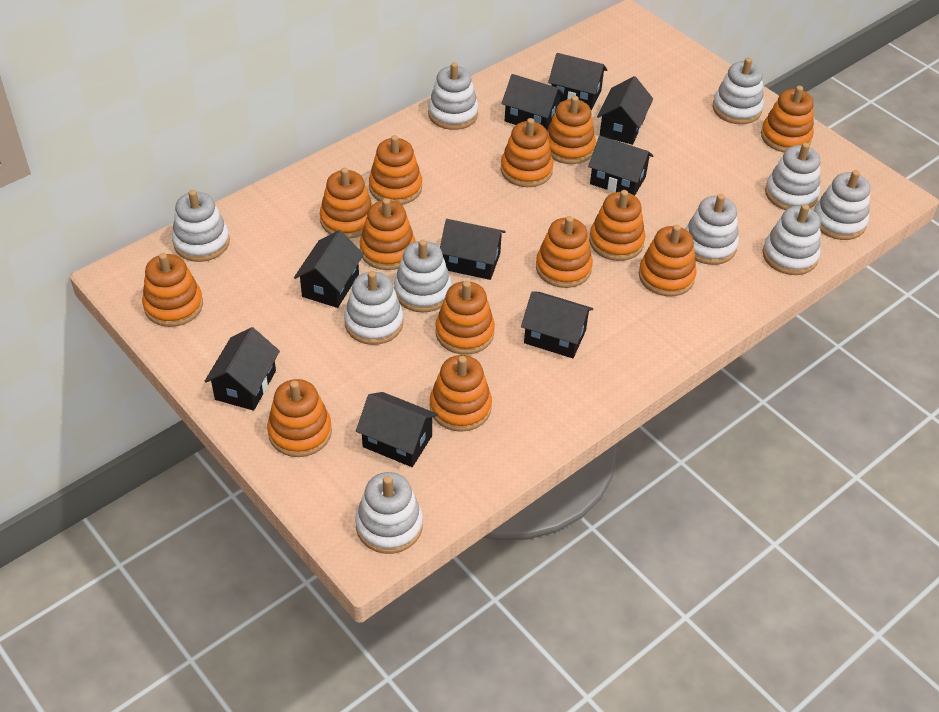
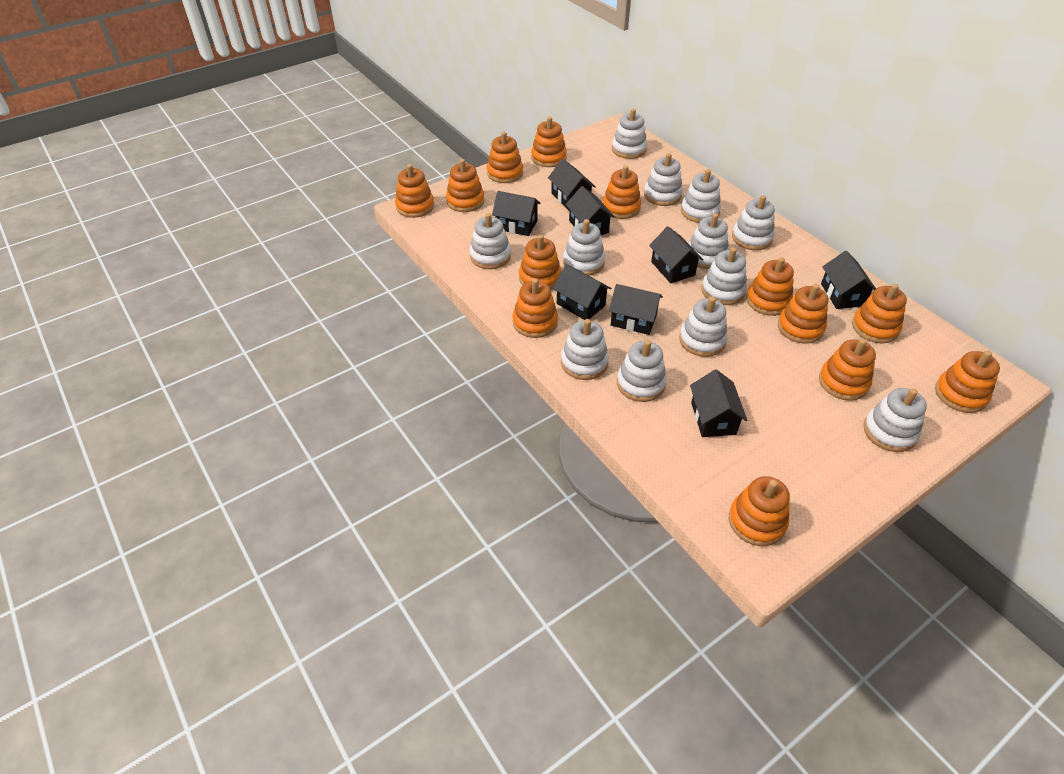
black house: [204,327,280,411] [294,230,364,308] [356,392,438,467] [440,219,506,280] [502,74,564,130] [521,292,593,358] [548,53,608,110] [588,136,653,196] [597,76,653,145] = 9 -> [492,191,541,236] [548,159,596,210] [553,264,611,320] [566,186,615,235] [609,284,663,335] [649,226,703,283] [690,369,747,437] [821,251,876,309] = 8
white stacking toy: [172,190,230,262] [344,271,403,345] [355,472,423,554] [394,239,452,312] [428,62,478,130] [685,194,739,265] [713,58,764,124] [763,204,821,275] [765,142,820,210] [814,170,870,240] = 10 -> [469,213,511,269] [561,319,609,380] [563,219,605,276] [612,109,647,159] [617,340,667,402] [644,153,683,206] [679,297,728,357] [681,169,721,223] [688,213,729,269] [701,247,747,305] [732,195,775,250] [863,388,927,452] = 12

